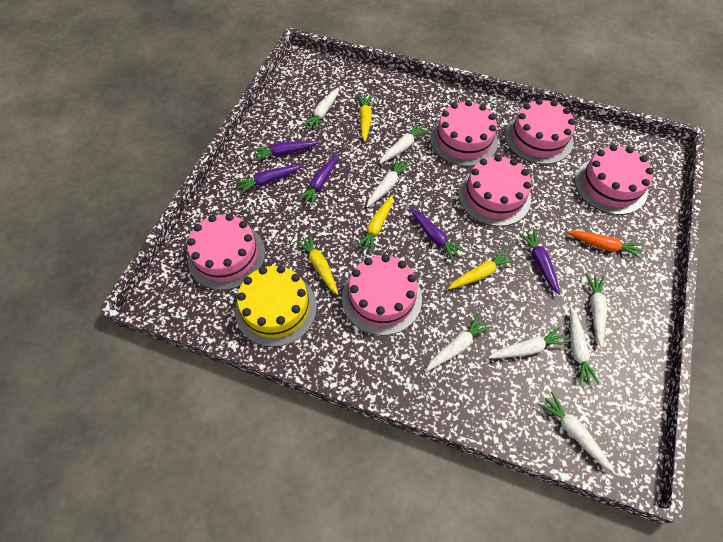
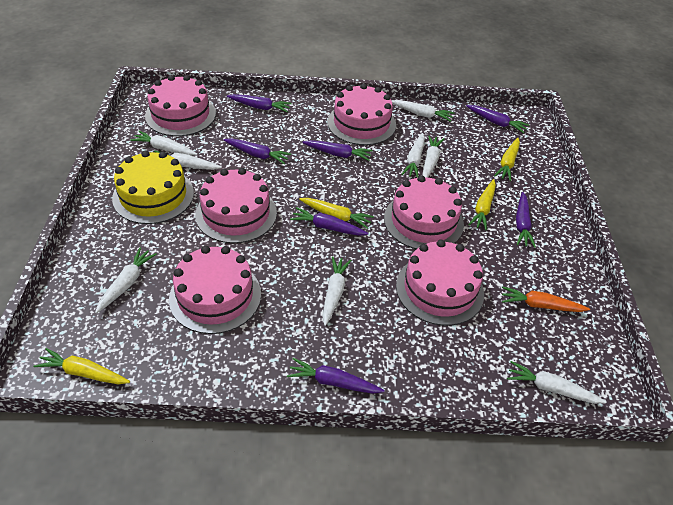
purple carrot: [235,165,302,194] [252,141,318,161] [298,154,338,206] [410,208,466,261] [519,229,560,295] = 5 -> [223,138,291,164] [227,94,292,112] [287,358,385,394] [290,207,368,236] [302,140,373,161] [466,105,529,133] [516,192,536,248] = 7

